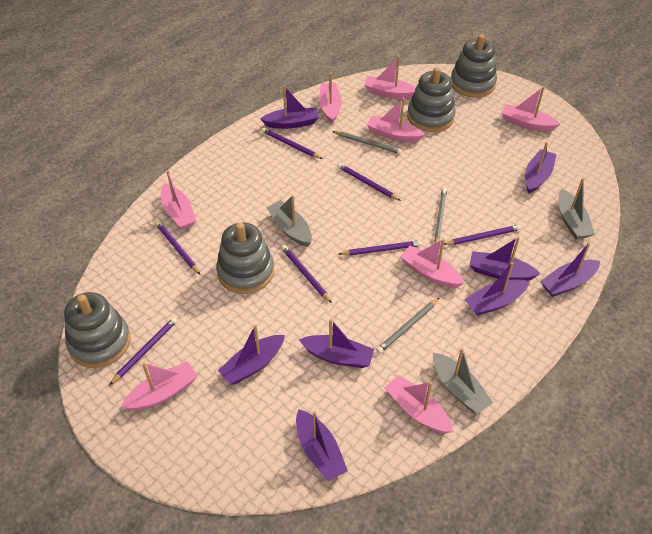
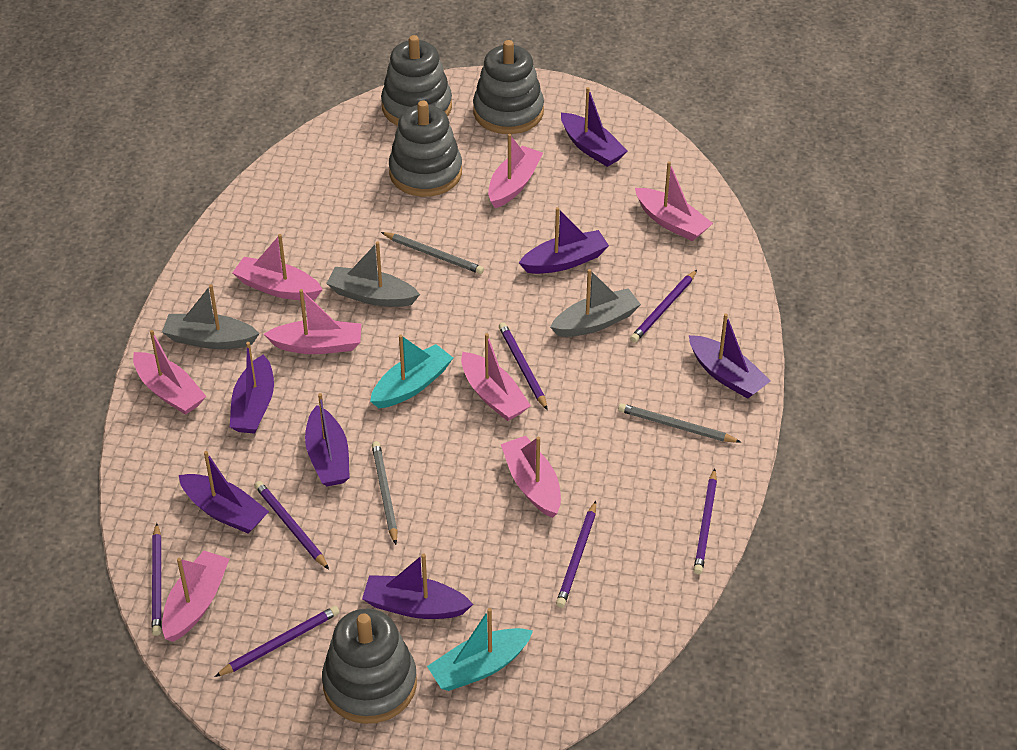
purple boat: [218,325,285,384] [260,85,319,129] [296,409,348,481] [299,319,374,368] [464,262,529,316] [469,237,541,281] [525,142,557,194] [540,243,600,297] = 8 -> [179,451,269,534] [230,342,274,434] [305,393,350,486] [362,553,473,619] [519,207,609,274] [561,87,628,167] [689,313,771,399] = 7
turquoise boat: none = 0 -> [370,334,453,408] [427,608,533,691] = 2

